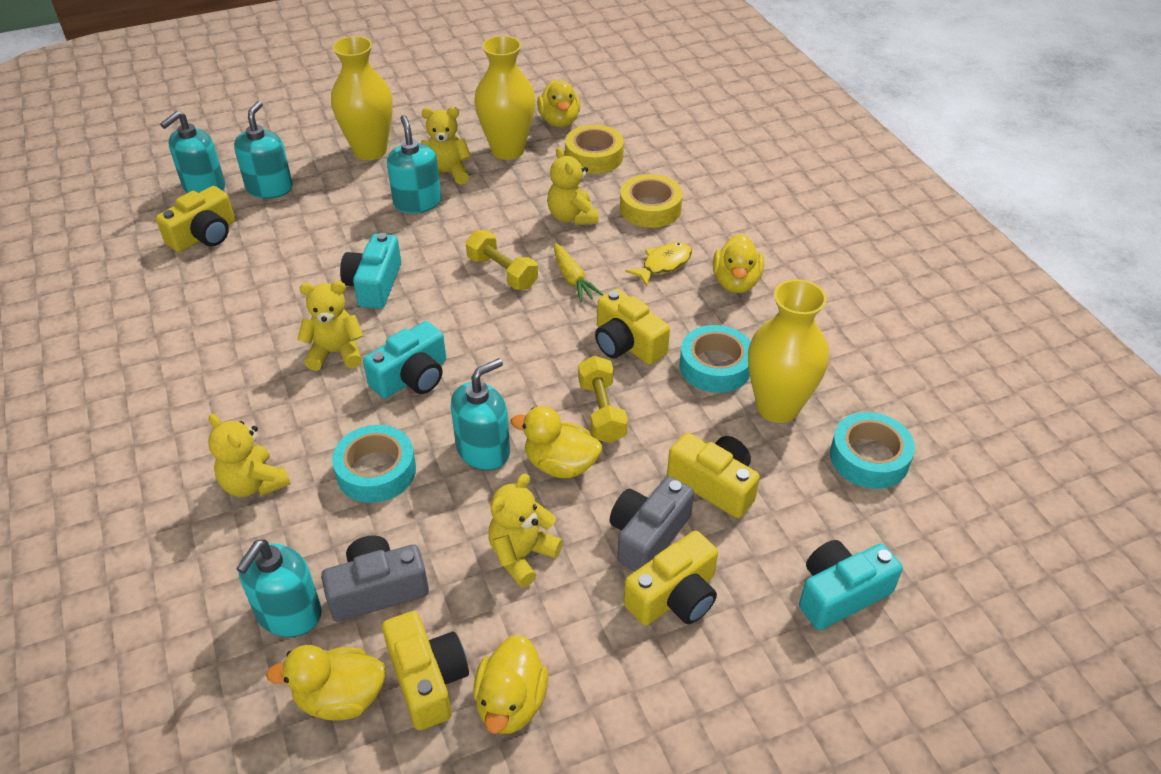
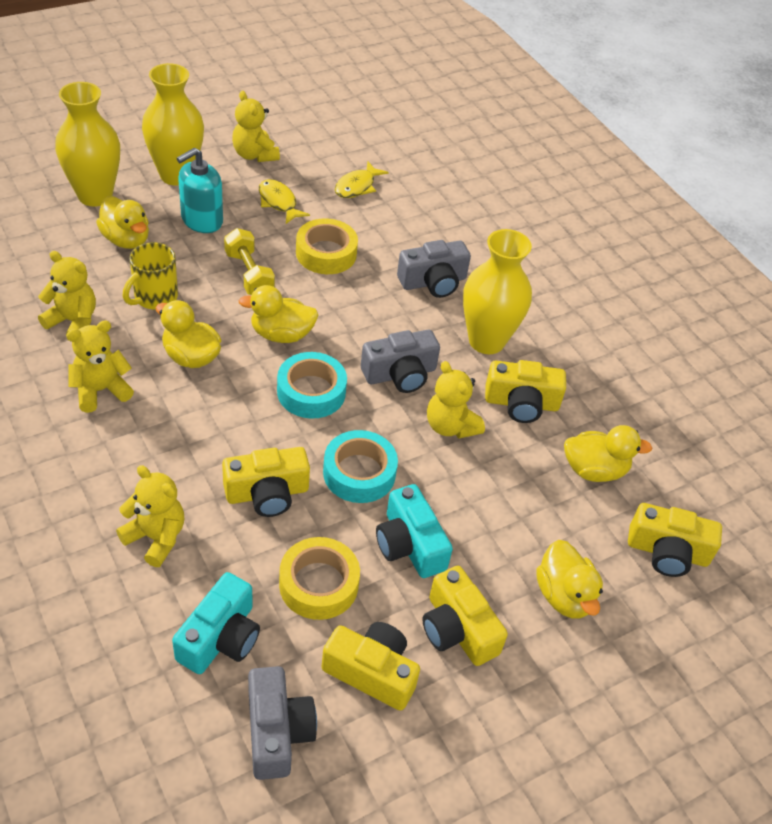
grey camera: [321,536,429,622] [610,476,694,572] = 2 -> [248,666,317,780] [361,330,440,393] [397,240,471,298] = 3
turquoise camera: [340,233,401,309] [363,321,446,398] [799,540,903,630] = 3 -> [172,572,260,674] [376,484,453,578] = 2
turquoise soap dispenser: [160,111,225,193] [234,101,293,199] [236,540,322,637] [387,115,441,214] [451,358,510,470] = 5 -> [177,147,223,233] = 1
turquoise tape: [332,425,416,503] [679,325,751,393] [830,412,915,489] = 3 -> [277,352,347,419] [323,430,398,503] = 2
yellow carrot: [554,243,603,302] = 1 -> none = 0
yellow dumbbell: [466,230,538,290] [578,356,628,443] = 2 -> [224,228,275,295] = 1
yellow fish: [625,242,692,287] = 1 -> [259,179,310,224] [335,161,389,198] = 2
yellow mug: none = 0 -> [123,242,178,310] = 1

